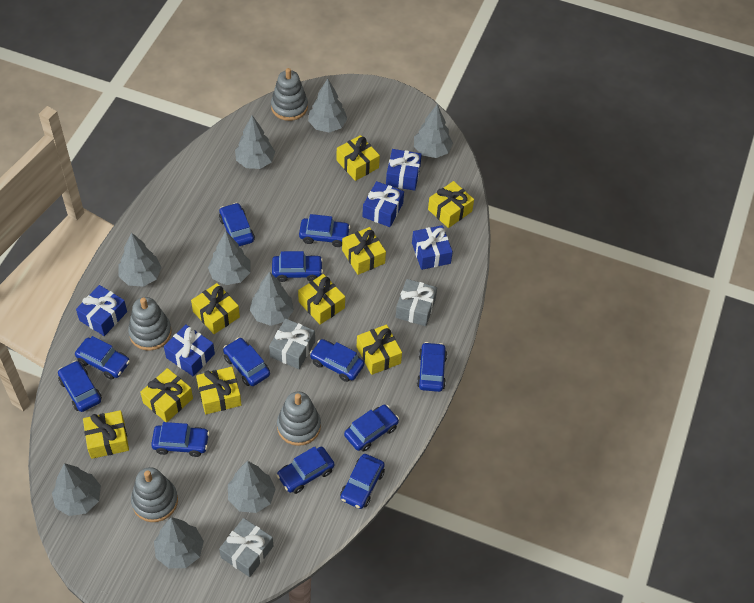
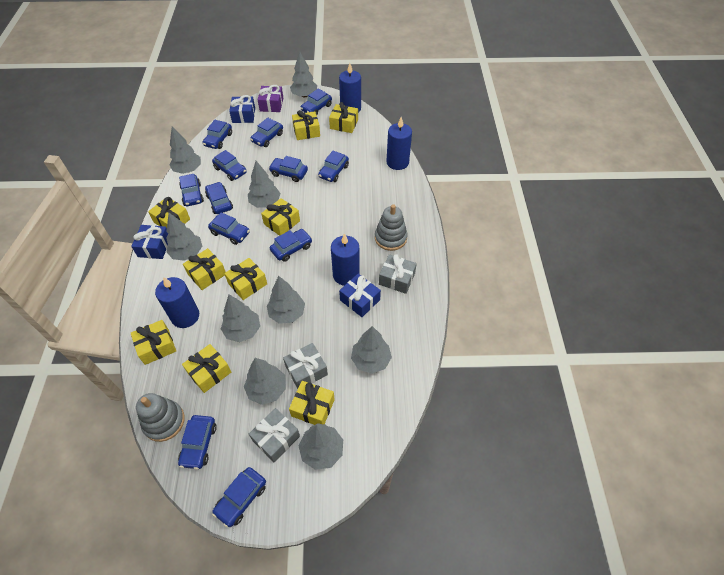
blue candle: none = 0 -> [155,277,199,328] [331,233,360,286] [339,63,361,113] [386,117,412,170] = 4
blue gift: [76,285,127,336] [164,324,215,377] [362,181,404,227] [386,149,422,191] [412,225,453,270] = 5 -> [131,225,168,259] [229,95,255,123] [339,274,381,317] = 3
grey stacking toy: [128,297,172,351] [131,467,178,522] [271,68,308,121] [277,391,321,446] = 4 -> [136,393,185,442] [375,204,408,251] = 2
purple gift: none = 0 -> [258,85,283,112] = 1

